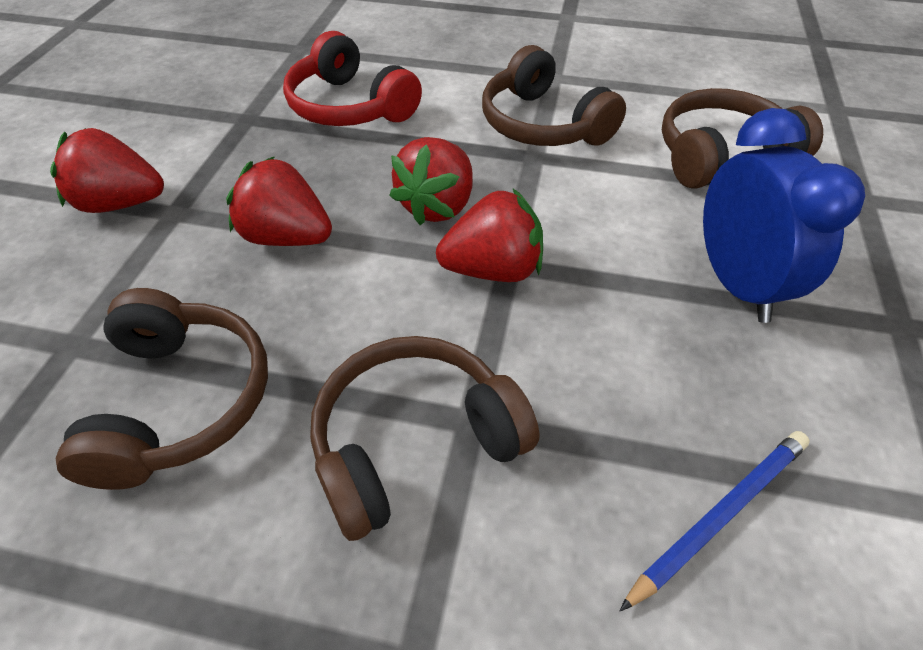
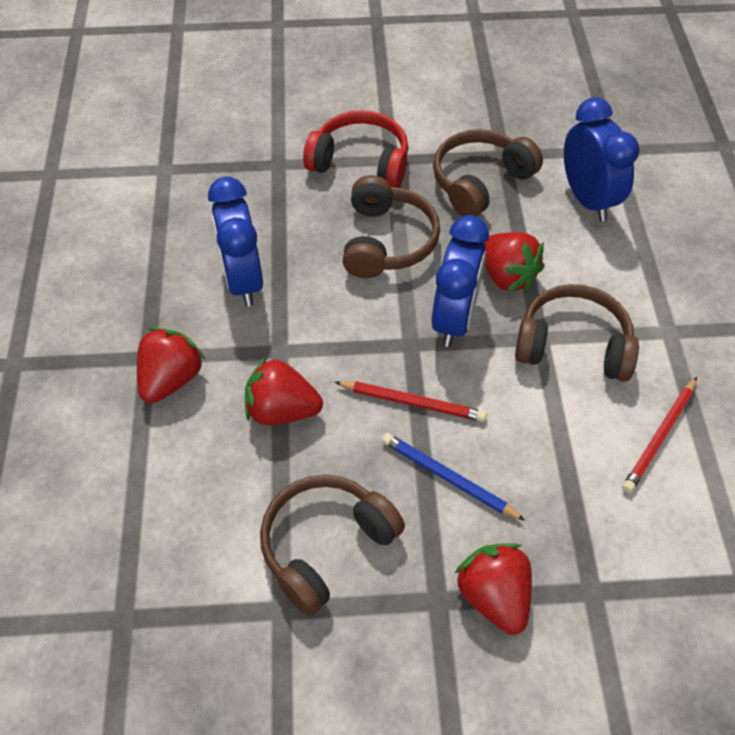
blue clock: [703,108,865,323] = 1 -> [208,177,263,306] [432,215,489,347] [564,98,639,222] = 3
red pencil: none = 0 -> [335,381,487,422] [622,377,697,493] = 2

